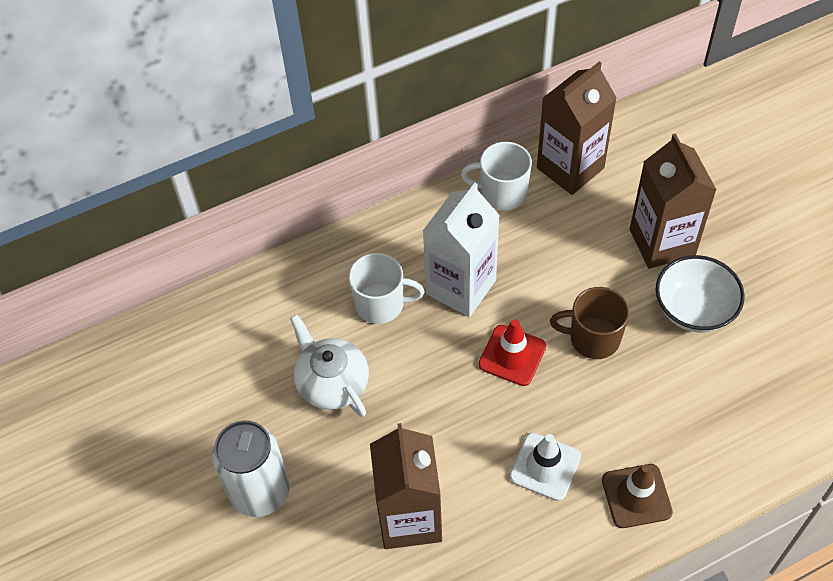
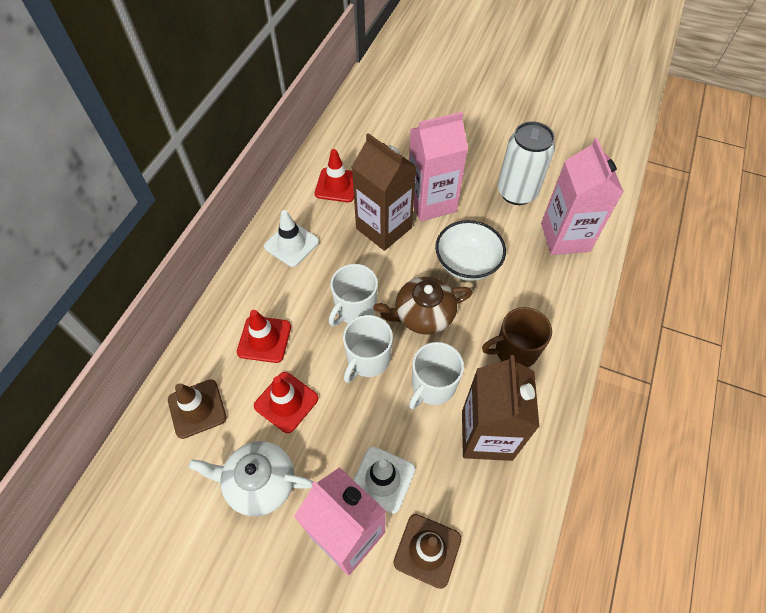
brown carton: [370,423,442,549] [537,61,617,195] [630,133,717,269] = 3 -> [352,133,417,251] [462,355,539,461] = 2
brown teapot: none = 0 -> [374,277,473,335] = 1
brown traffic cone: [602,464,673,528] = 1 -> [168,379,227,439] [393,514,462,589] = 2
pink carton: none = 0 -> [294,467,386,576] [409,112,468,221] [541,138,624,255] = 3
red traffic cone: [478,319,546,386] = 1 -> [237,310,291,363] [254,372,318,433] [315,149,354,202] = 3
white carton: [423,183,500,317] = 1 -> none = 0
white mug: [349,253,424,324] [461,142,532,210] = 2 -> [329,264,378,326] [343,315,393,383] [409,342,464,409] = 3
white traffic cone: [510,433,581,501] = 1 -> [264,210,319,267] [353,446,415,514] = 2

